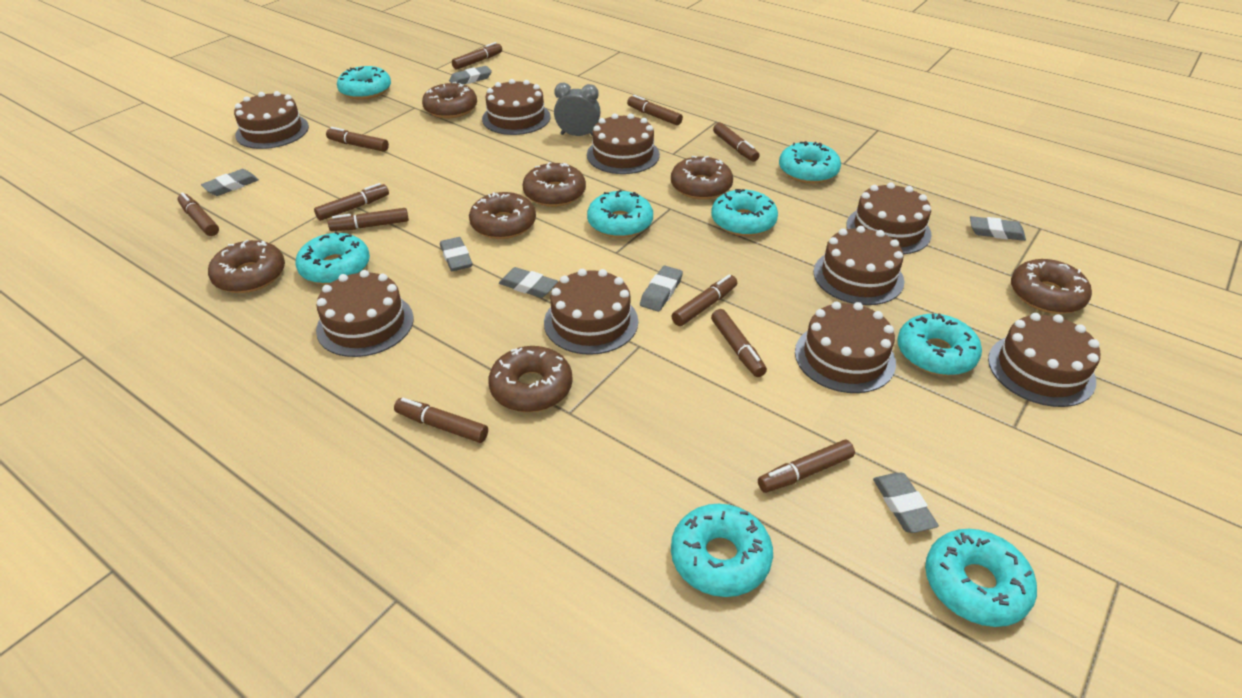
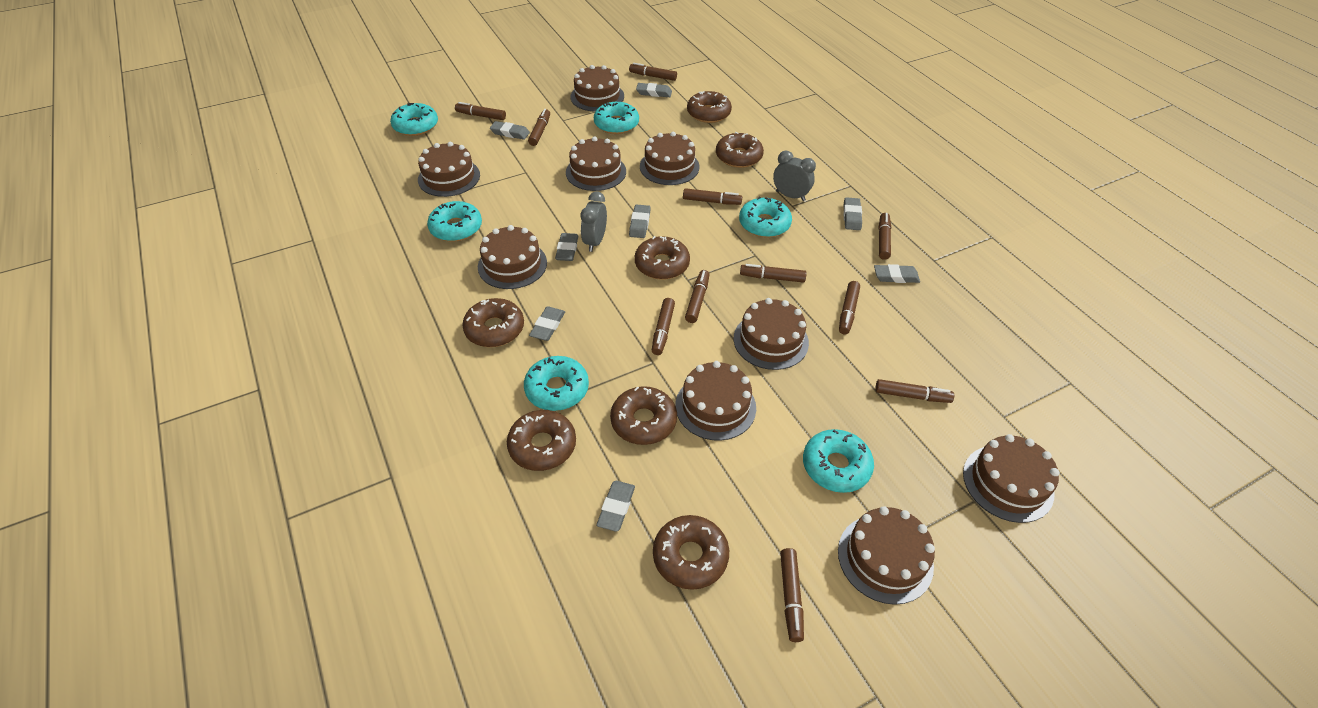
grey clock: [554,83,601,136] = 1 -> [581,191,607,252] [773,151,816,201] = 2
grey eraser: [201,169,259,196] [440,237,473,271] [449,66,492,84] [499,267,558,298] [640,266,683,312] [873,473,939,533] [970,216,1026,241] = 7 -> [490,121,530,140] [529,306,565,341] [555,233,578,261] [596,481,635,532] [629,205,651,238] [636,83,672,97] [844,197,862,230] [874,264,920,283] = 8
turquoise donut: [296,231,370,285] [337,66,391,100] [587,190,653,238] [671,504,773,597] [711,189,778,236] [779,141,841,183] [897,313,982,376] [925,529,1037,627] = 8 -> [390,103,438,136] [427,201,482,242] [524,356,589,411] [594,102,639,134] [739,197,792,238] [803,429,874,493] = 6

